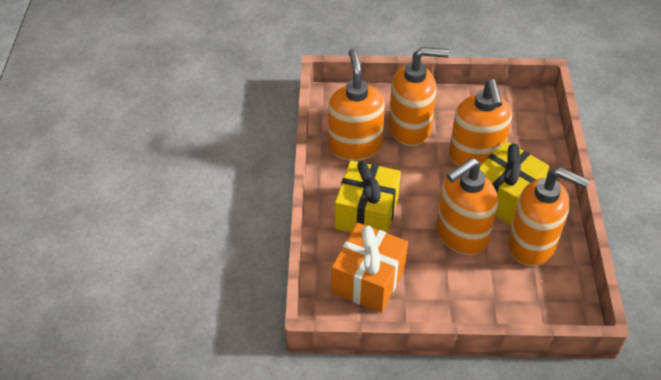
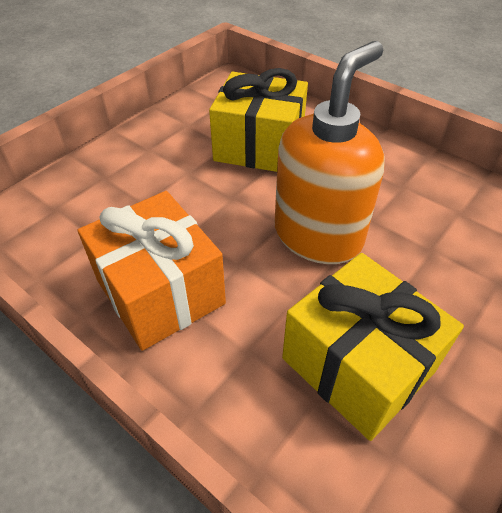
orange soap dispenser: [328,48,385,161] [389,47,449,146] [436,158,498,255] [449,79,512,166] [508,167,590,266] = 5 -> [275,41,385,264] = 1

